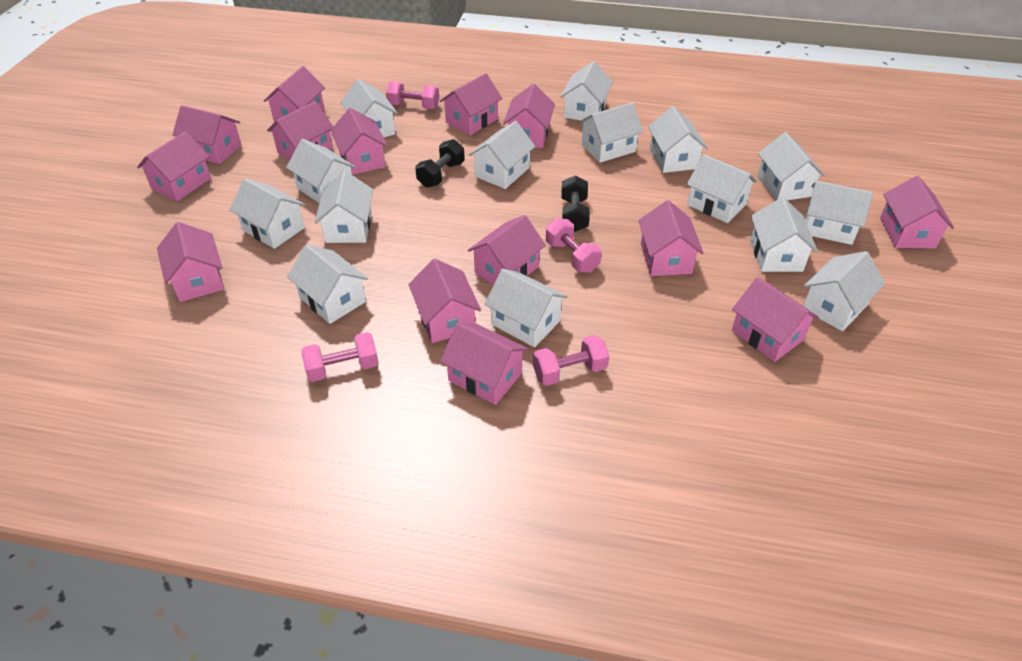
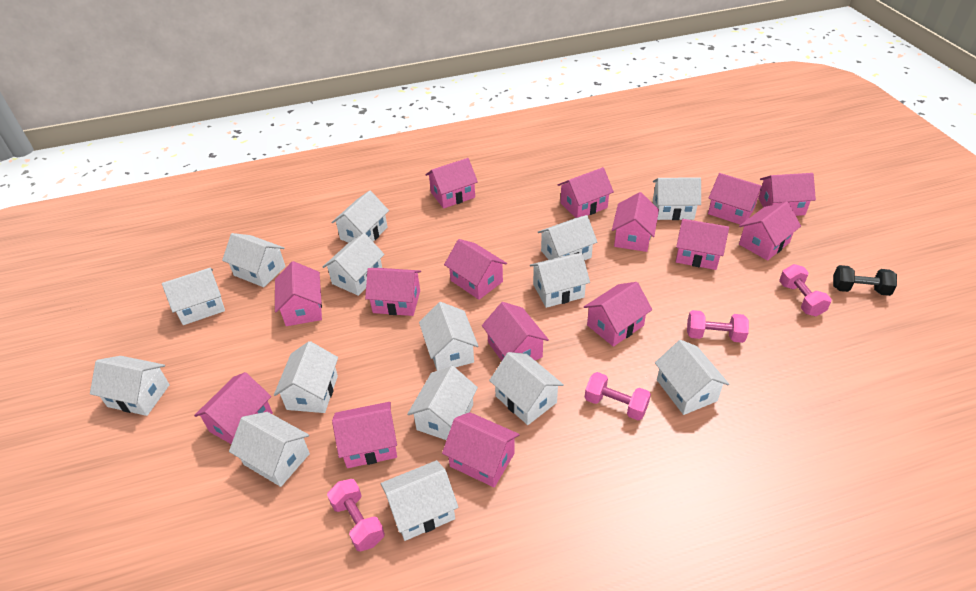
black dumbbell: [415,139,465,188] [561,175,590,232] = 2 -> [833,265,897,296] = 1
pink house: [137,131,211,201] [157,222,224,302] [172,105,242,164] [264,66,325,122] [267,101,333,160] [330,108,388,175] [409,259,481,343] [440,73,502,135] [440,323,528,405] [468,215,546,285] [503,84,555,148] [639,200,703,276] [732,277,819,362] [880,176,954,248] = 14 -> [194,372,273,444] [275,261,322,326] [332,402,397,468] [365,268,421,316] [426,158,478,209] [442,412,520,487] [444,239,507,300] [482,302,549,361] [557,167,614,218] [584,282,652,347] [612,192,659,252] [676,219,729,270] [708,173,763,225] [739,201,801,261] [758,173,816,216] = 15

